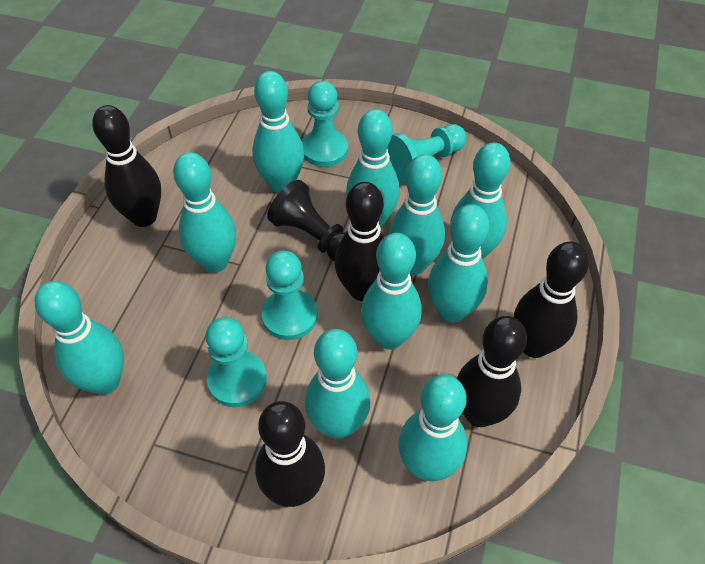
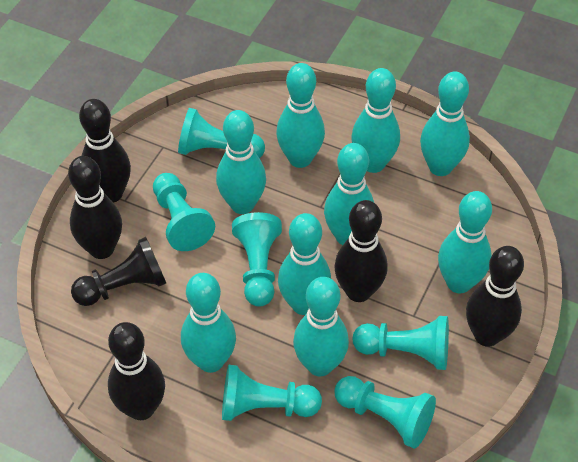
turquoise bowling pin: [35,281,124,395] [173,152,236,273] [252,71,304,193] [305,329,370,439] [346,109,400,228] [361,233,422,350] [389,154,445,275] [399,374,467,481] [428,204,489,323] [450,143,510,259] = 10 -> [181,273,236,373] [216,110,266,214] [276,63,325,168] [278,213,331,315] [293,277,349,376] [324,143,374,245] [352,68,400,173] [420,72,470,176] [438,191,492,293] = 9
turquoise pawn: [205,317,267,407] [262,251,318,340] [302,81,348,167] [387,124,467,183] = 4 -> [153,173,215,251] [178,108,265,158] [222,365,322,421] [232,212,282,307] [334,376,436,449] [353,316,449,370] = 6

